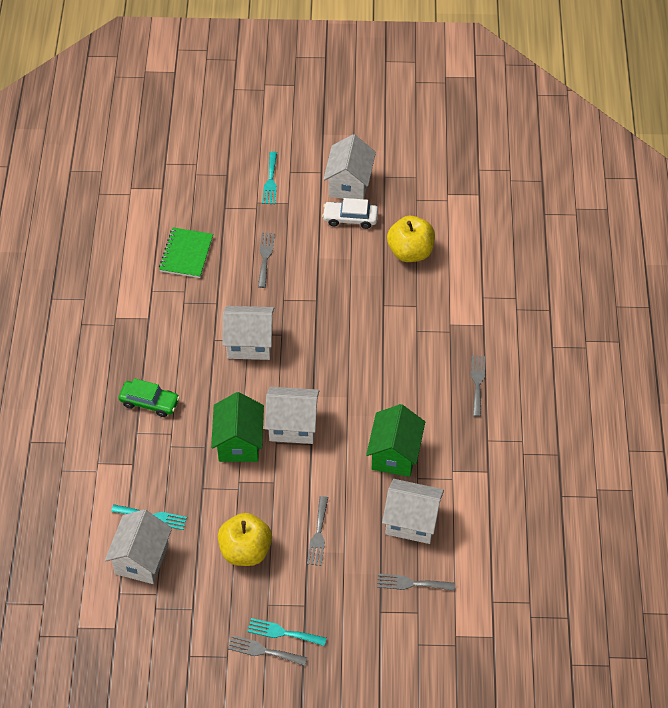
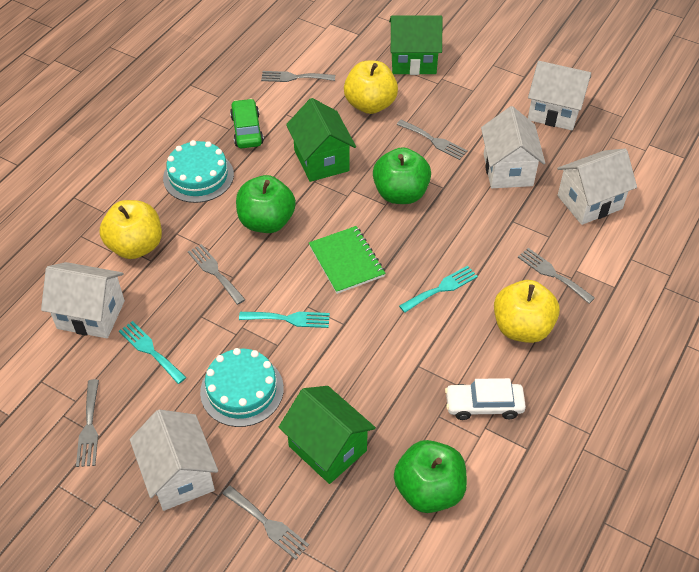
green apple: none = 0 -> [236,175,296,233] [373,147,431,204] [394,440,467,513] = 3
green house: [211,392,264,462] [366,404,425,477] = 2 -> [278,386,376,484] [286,98,356,182] [389,15,443,75] = 3
grey fork: [228,635,307,666] [258,233,275,288] [307,496,328,566] [377,574,455,591] [471,355,485,417] = 5 -> [76,379,99,467] [188,244,246,305] [222,485,309,560] [261,71,335,82] [396,120,468,160] [518,248,595,304] = 6
turquoise cake: none = 0 -> [163,140,234,203] [200,348,284,427] = 2
yellow apple: [218,513,272,566] [387,216,435,262] = 2 -> [100,200,162,259] [344,61,398,114] [494,280,560,343] = 3

